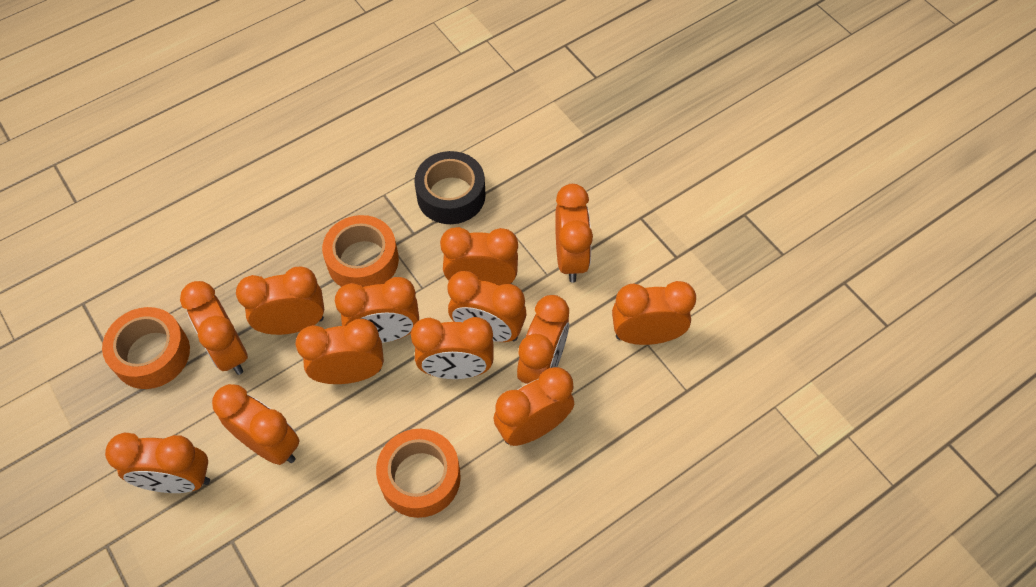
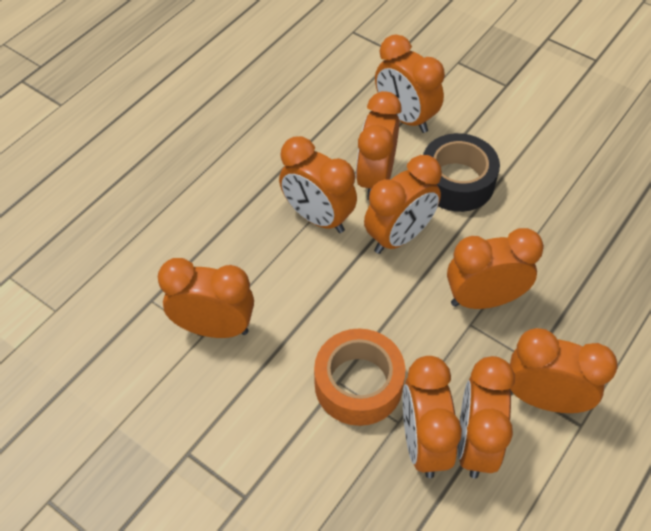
orange clock: [105,433,210,493] [180,281,248,375] [212,384,300,465] [236,267,324,335] [296,319,384,384] [335,277,419,343] [411,317,493,379] [440,227,518,286] [448,271,526,342] [494,367,574,446] [517,295,569,384] [555,184,593,283] [612,281,696,345] = 13 -> [158,258,254,338] [279,136,357,233] [356,91,402,200] [364,155,442,254] [375,35,445,133] [403,356,462,478] [447,228,544,309] [458,356,515,479] [510,328,618,413] = 9
orange tape: [102,307,190,389] [322,215,399,287] [376,429,461,518] = 3 -> [314,329,406,426] = 1

